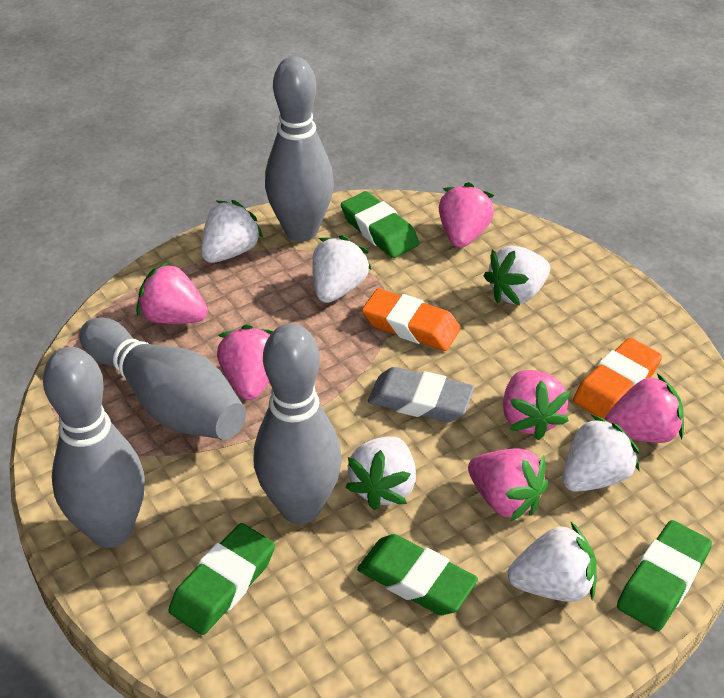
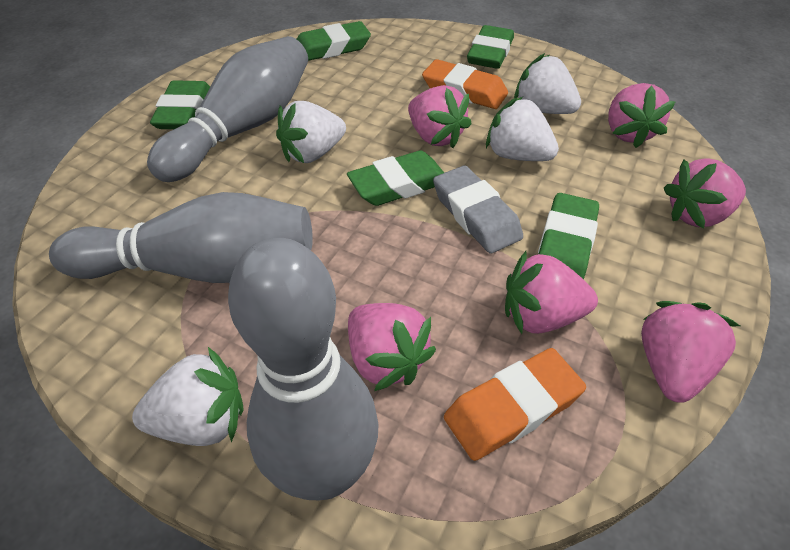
green eraser: [168,523,275,635] [341,191,419,258] [357,534,478,615] [617,520,712,631] = 4 -> [150,80,210,129] [297,21,371,61] [347,150,444,206] [467,25,514,69] [538,193,599,279] = 5
grey bowling pin: [43,347,145,548] [79,317,246,440] [254,324,342,524] [265,56,334,242] = 4 -> [49,192,313,283] [147,36,308,182] [228,238,379,500] = 3
white strawberry: [201,200,263,263] [312,235,372,303] [345,436,416,510] [484,246,550,305] [507,522,597,602] [562,415,639,492] = 6 -> [132,347,244,446] [276,101,346,163] [486,97,559,161] [514,53,581,114] = 4

